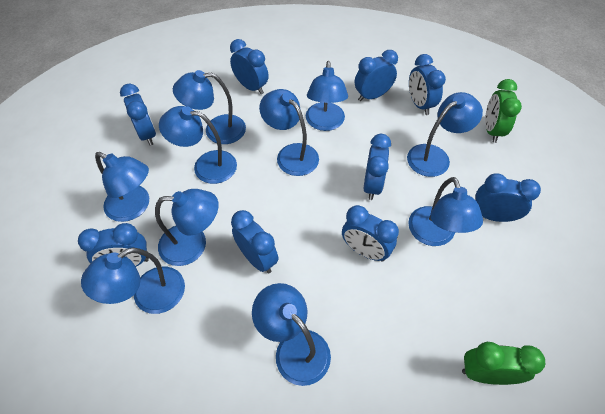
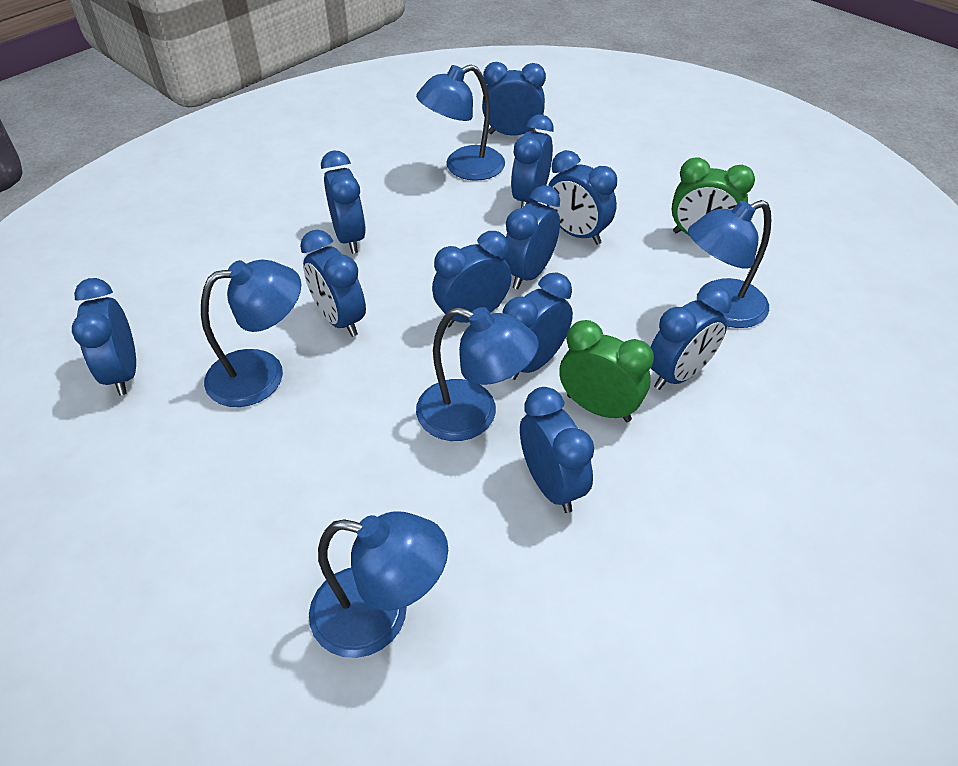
blue clock: [78,223,149,266] [120,84,156,146] [230,39,269,94] [231,210,279,274] [342,205,399,262] [355,50,398,101] [363,134,391,200] [409,54,446,115] [475,173,541,222] = 9 -> [72,278,136,396] [300,230,366,337] [321,151,366,254] [432,231,512,328] [482,62,546,136] [503,185,560,289] [503,272,573,380] [511,114,554,208] [520,387,594,513] [547,150,617,245] [650,285,731,390] = 11
blue lamp: [81,248,185,314] [95,152,149,222] [155,189,219,266] [159,106,237,184] [173,70,246,144] [252,283,331,386] [259,89,319,176] [306,61,348,131] [407,92,483,177] [408,177,483,246] = 10 -> [201,259,301,407] [309,511,448,658] [416,65,505,181] [416,307,539,441] [688,200,771,328] = 5

